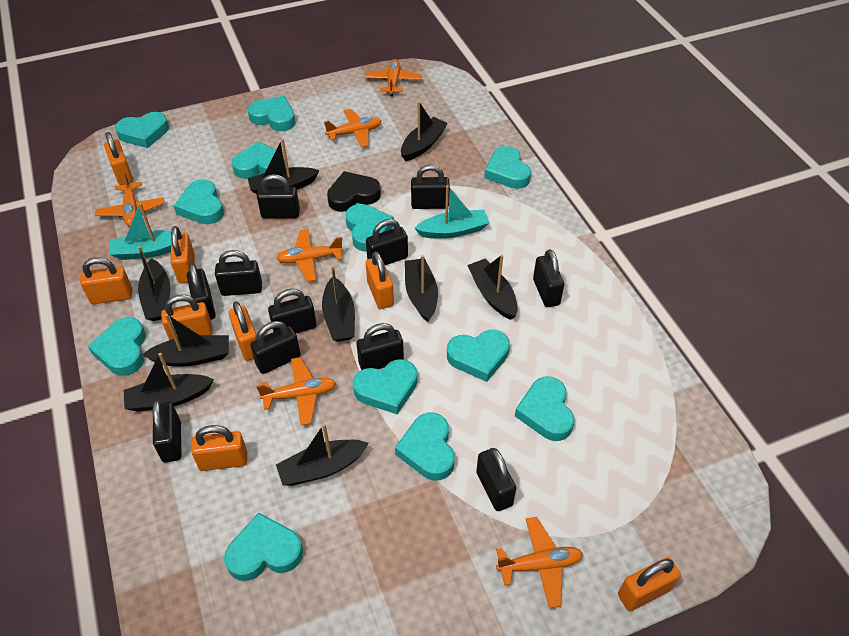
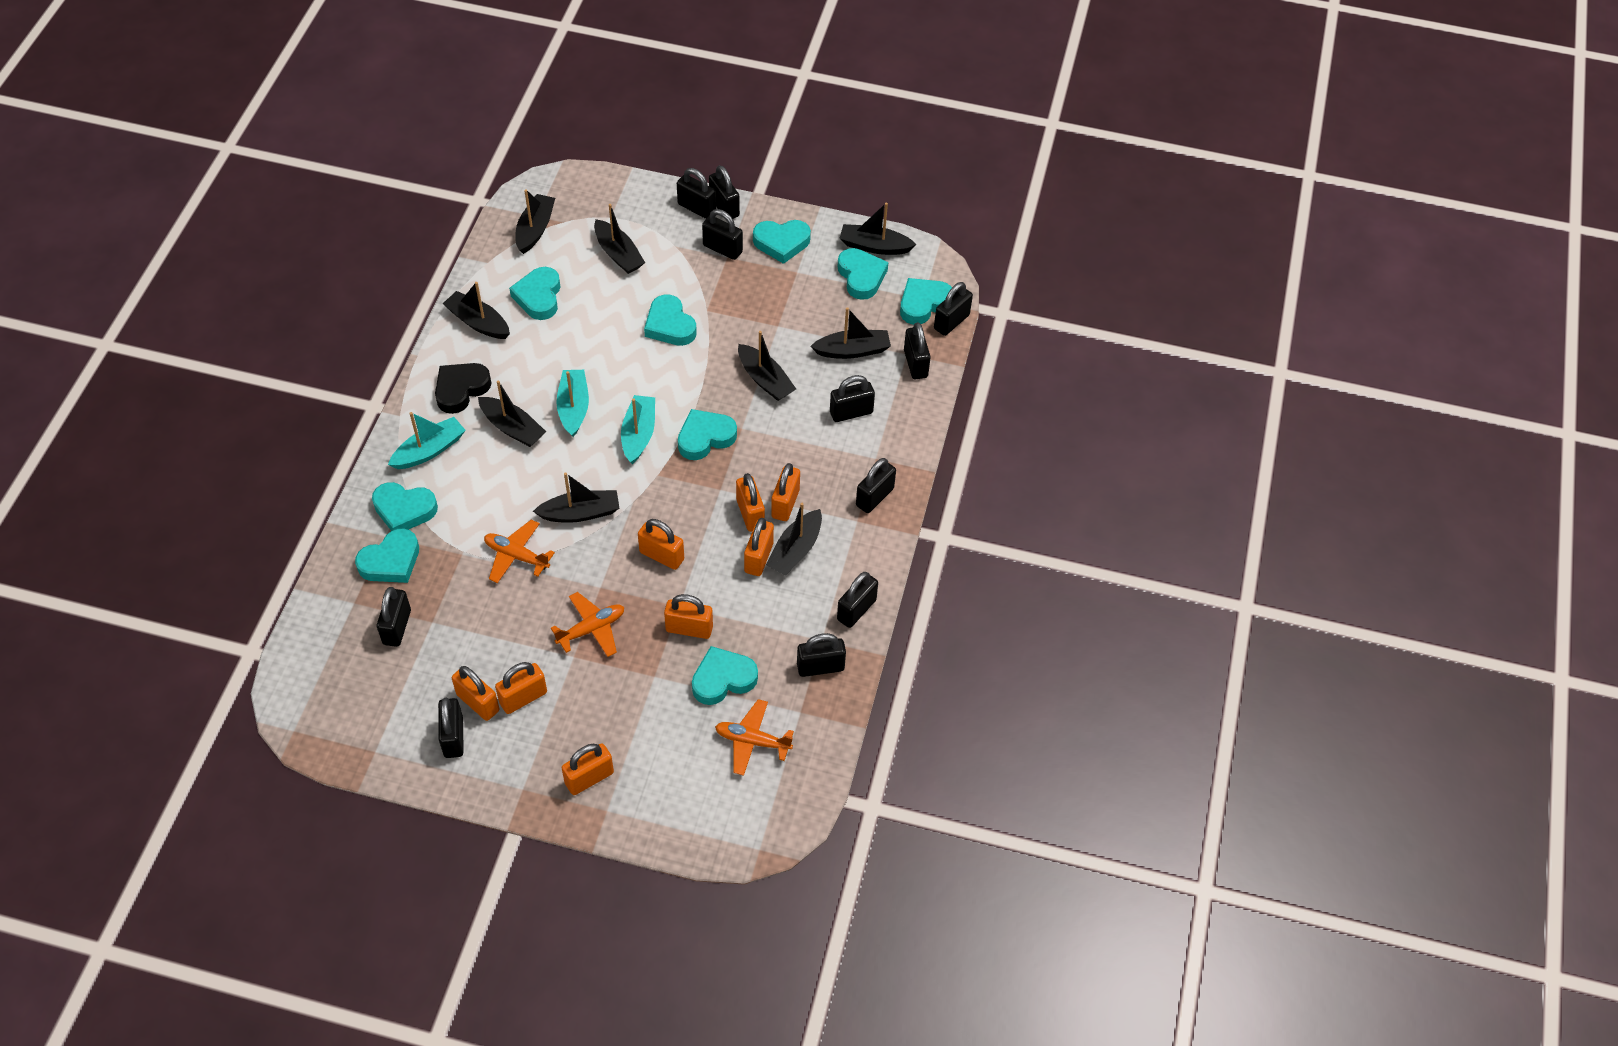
orange plane: [95,172,164,227] [256,357,336,426] [276,229,344,282] [324,109,381,148] [364,59,422,96] [496,517,583,608] = 6 -> [484,519,555,583] [551,592,624,657] [715,699,794,776] = 3
turquoise boat: [110,203,182,260] [414,185,489,239] = 2 -> [388,412,466,469] [556,370,589,437] [621,395,655,464] = 3
turquoise heart: [88,317,146,376] [115,112,169,148] [174,179,224,224] [224,513,303,581] [231,142,286,179] [248,96,295,131] [346,204,394,252] [353,359,417,414] [395,413,455,481] [447,330,510,382] [484,146,531,189] [515,376,574,441] = 12 -> [355,529,419,583] [372,482,438,531] [509,267,561,320] [644,294,697,346] [678,409,737,460] [692,646,758,705] [753,220,811,264] [838,248,888,300] [900,278,952,325] = 9

